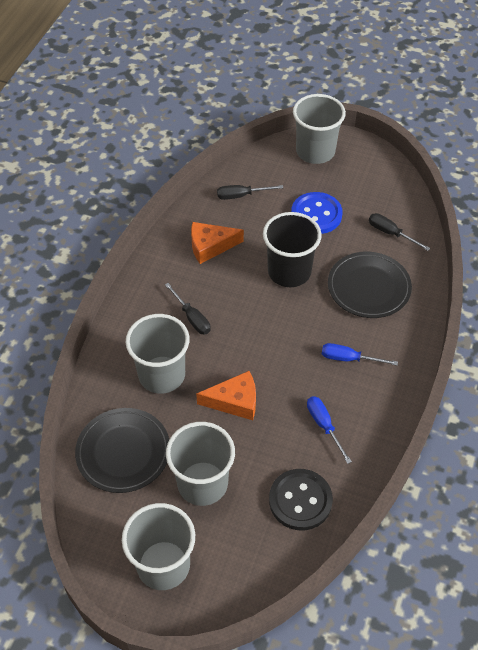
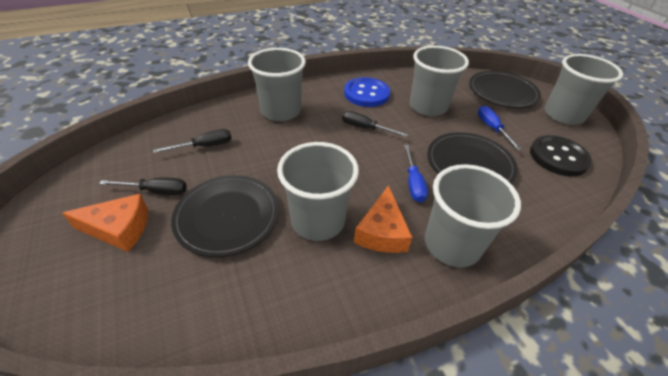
black cup: [263,212,322,287] = 1 -> none = 0
black plate: [75,408,169,493] [328,252,412,318] = 2 -> [171,175,279,257] [427,132,518,184] [469,71,541,108] = 3
grey cup: [122,503,195,590] [126,314,190,394] [166,422,235,506] [293,94,346,164] = 4 -> [248,48,306,121] [277,142,359,241] [410,45,469,116] [425,164,521,267] [545,54,623,125] = 5

